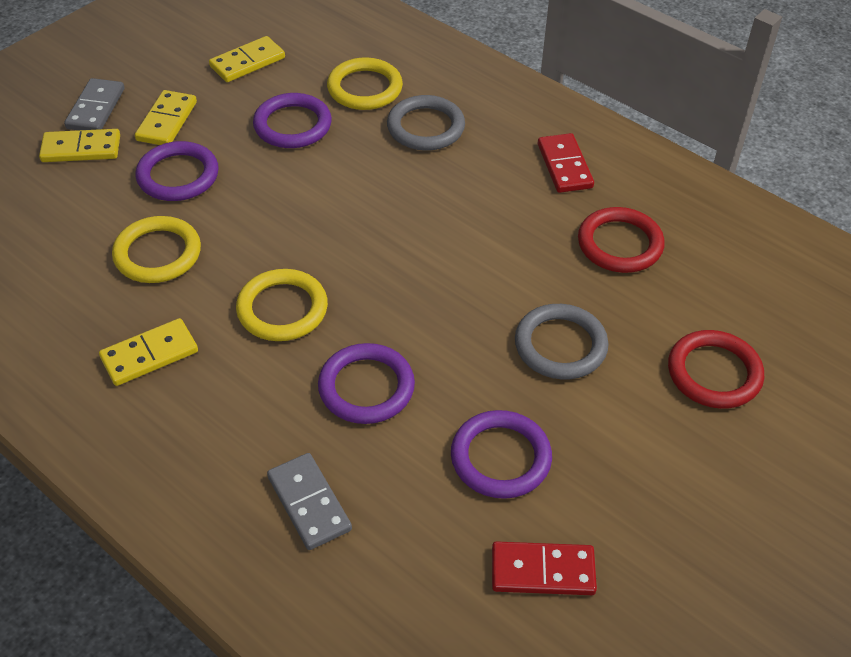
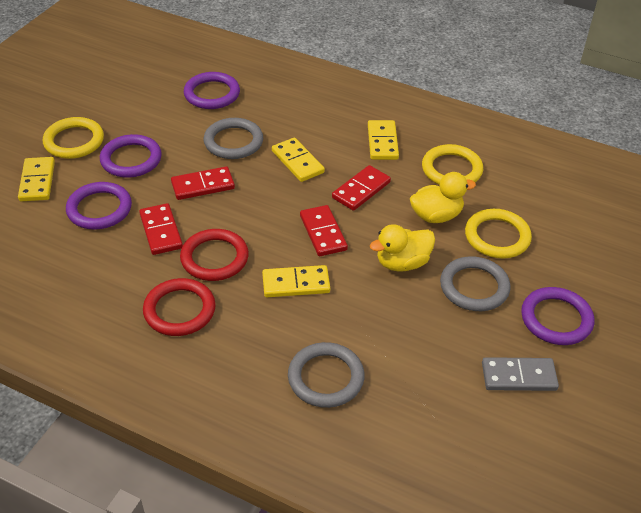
grey domino: [64,78,125,130] [267,453,352,550] = 2 -> [482,357,559,391] = 1
grey ring: [387,95,465,151] [515,304,609,379] = 2 -> [204,118,263,159] [288,342,365,408] [440,256,511,311] = 3
red domino: [492,541,597,595] [538,133,594,193] = 2 -> [139,203,183,255] [171,166,235,200] [300,205,348,256] [332,165,391,211] = 4
yellow duck: none = 0 -> [370,224,435,272] [410,172,476,223] = 2

